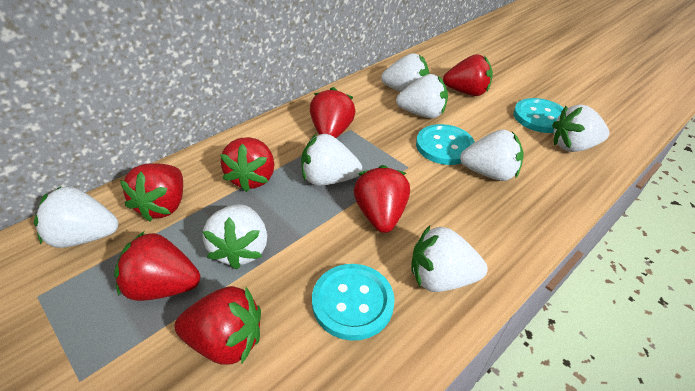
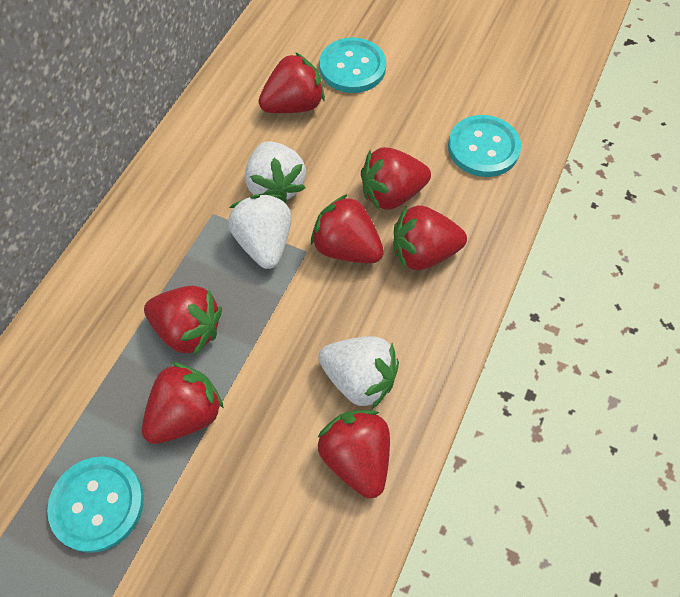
white strawberry: [34,186,118,248] [202,204,267,270] [301,134,362,186] [381,53,429,92] [396,74,448,118] [411,225,488,292] [460,129,524,181] [552,104,609,152] = 8 -> [228,194,291,269] [245,141,306,203] [318,336,399,409] = 3

